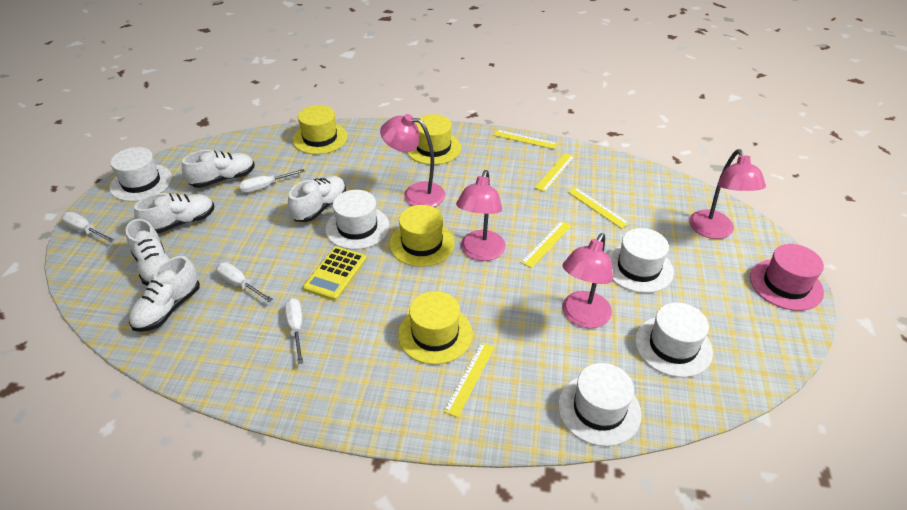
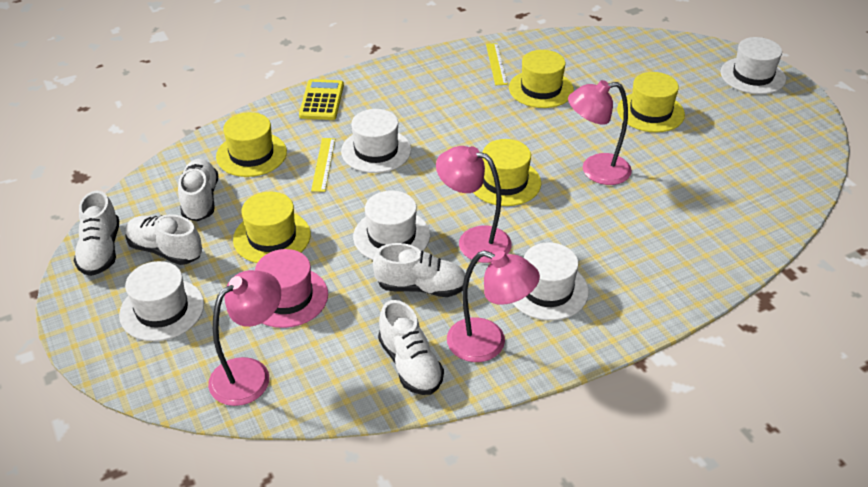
white screwdriver: [62,212,114,242] [216,262,273,302] [239,169,305,193] [285,298,303,364] = 4 -> none = 0
yellow hat: [292,105,348,154] [389,205,455,267] [398,291,473,365] [407,114,461,165] = 4 -> [216,112,287,177] [233,191,311,263] [473,139,541,206] [509,50,574,108] [617,72,685,133] = 5
yellow ruler: [443,342,495,418] [493,130,558,149] [521,221,572,268] [535,153,575,192] [567,187,629,229] = 5 -> [311,138,335,192] [486,43,508,85] = 2

